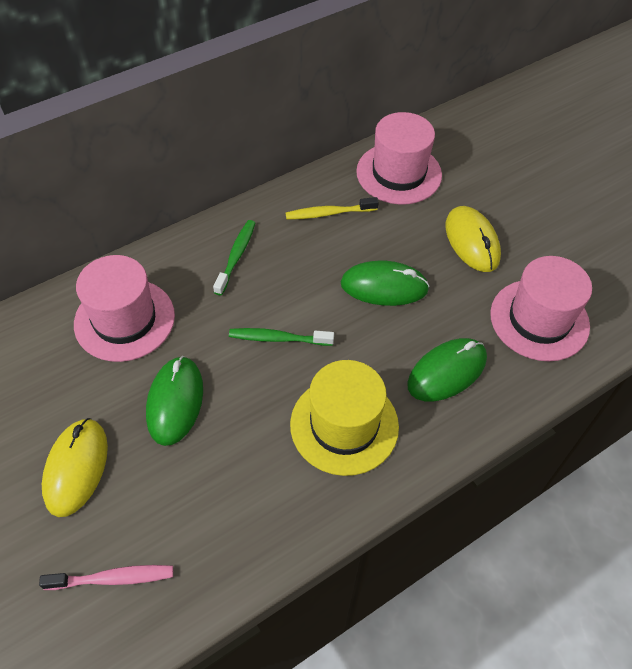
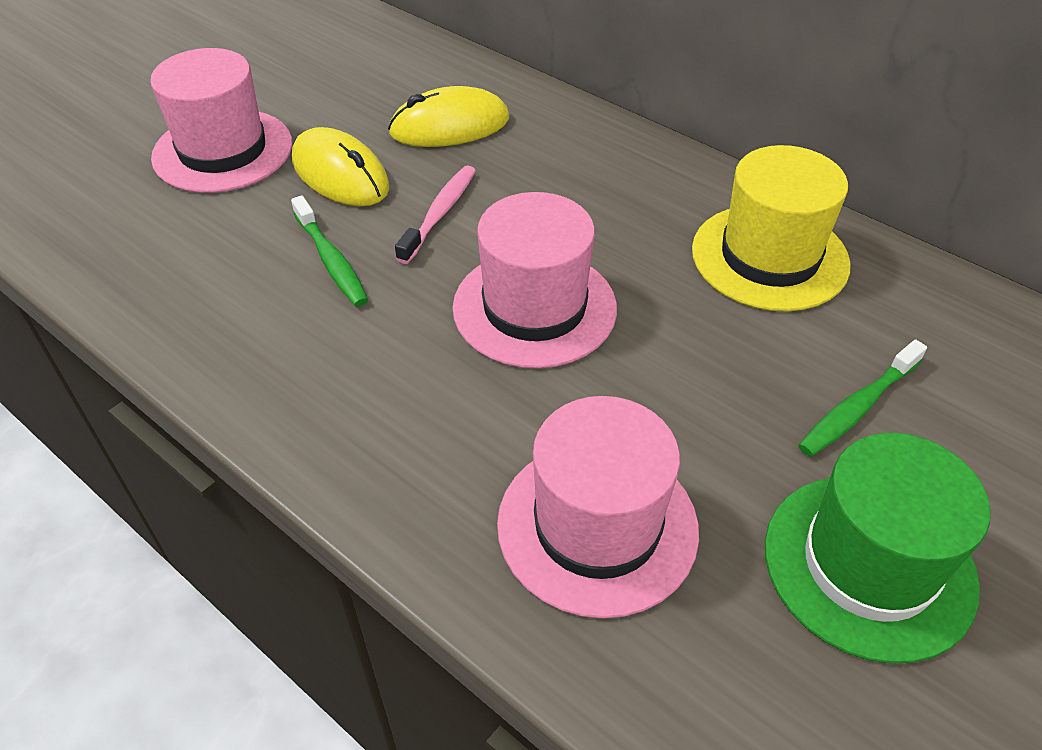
green hat: none = 0 -> [765,433,990,664] = 1
green mouse: [146,356,203,446] [341,260,430,306] [407,338,487,401] = 3 -> none = 0
yellow toothbrush: [286,197,379,220] = 1 -> none = 0

